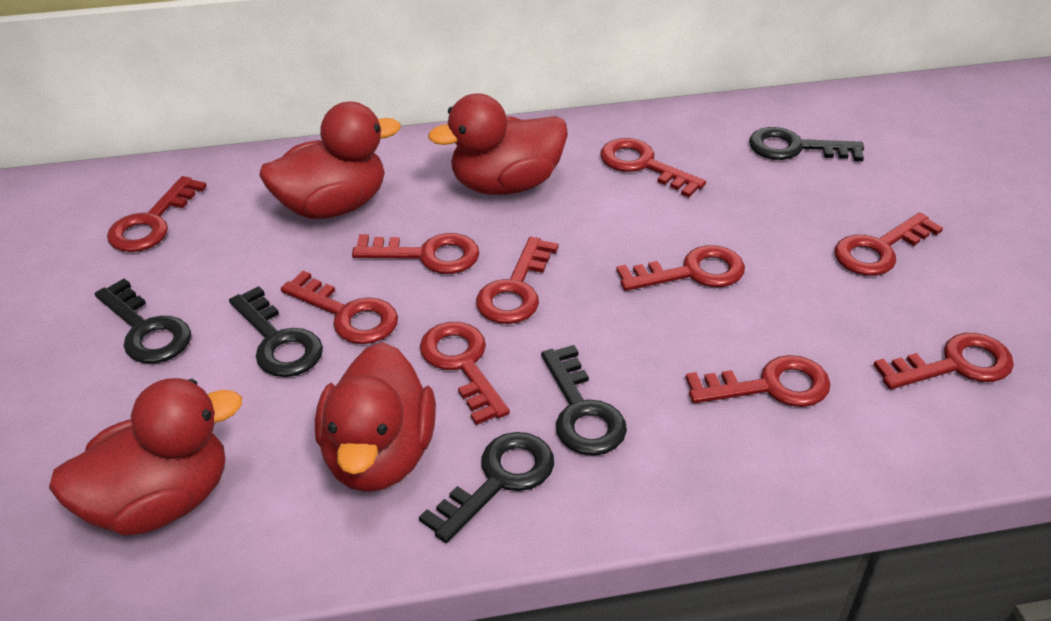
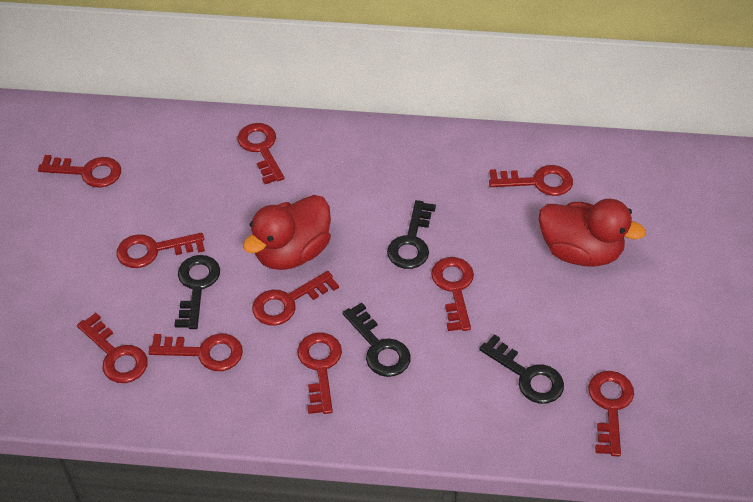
black key: [95,279,191,364] [229,286,323,377] [419,432,554,543] [541,345,627,456] [749,127,864,161] = 5 -> [174,255,220,329] [343,302,411,377] [387,200,436,269] [479,334,564,404] = 4
red duck: [49,378,242,536] [259,102,401,219] [315,342,436,492] [428,93,568,195] = 4 -> [243,195,331,270] [539,199,646,267] = 2

